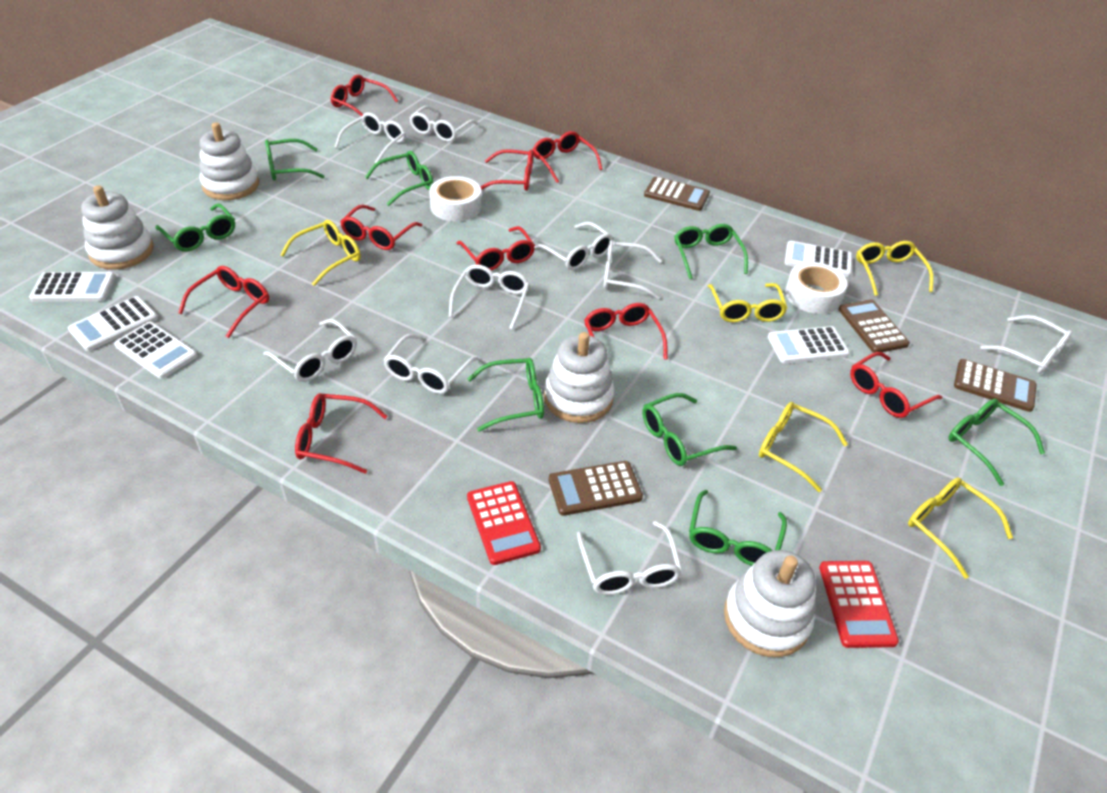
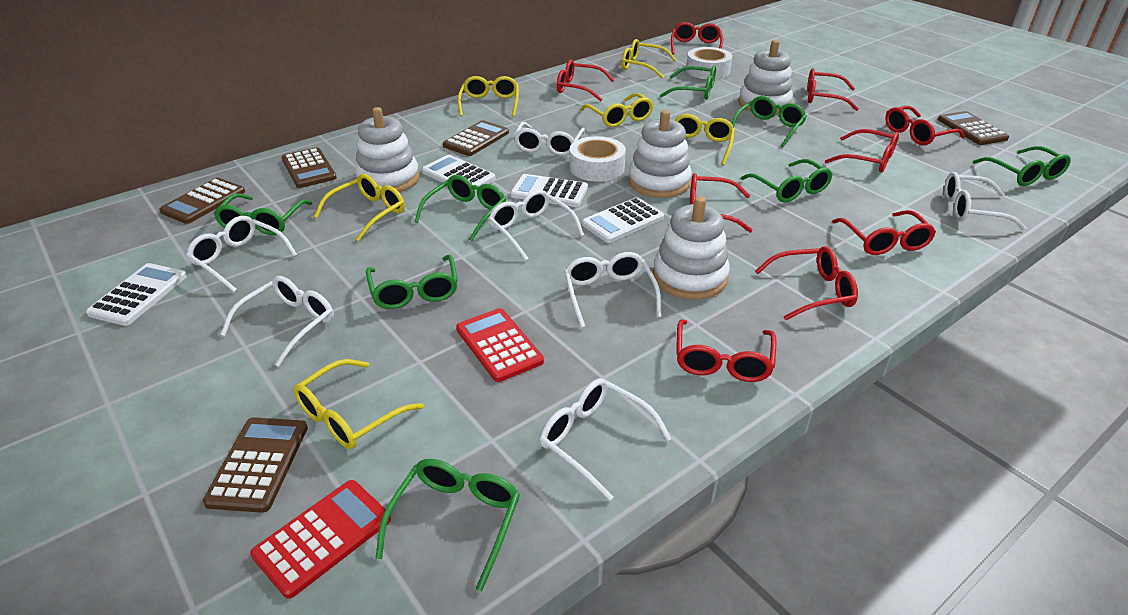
brown calculator: [549,461,643,516] [644,177,710,211] [839,299,910,353] [954,359,1037,412] = 4 -> [159,178,245,224] [203,417,308,513] [282,148,337,188] [443,120,509,156] [938,111,1009,145] = 5
white calculator: [29,272,116,302] [68,296,158,351] [114,321,197,379] [768,326,850,364] [785,241,852,277] = 5 -> [86,263,187,326] [422,155,495,191] [510,174,588,207] [582,197,664,243] = 4
white glasses: [263,319,357,382] [334,112,406,163] [383,334,479,394] [409,106,478,142] [449,264,530,330] [534,222,613,270] [577,521,683,595] [603,240,662,299] [981,315,1072,374] = 9 -> [186,216,297,293] [220,276,334,367] [488,190,584,261] [514,122,585,156] [540,378,671,501] [564,252,661,328] [945,172,1027,230] = 7
yellow glasses: [280,220,361,286] [708,283,787,322] [759,402,848,492] [856,241,933,296] [908,477,1013,579] = 5 -> [293,359,424,449] [314,174,405,241] [458,76,519,117] [580,93,653,127] [622,39,677,78] [674,114,735,165] = 6

